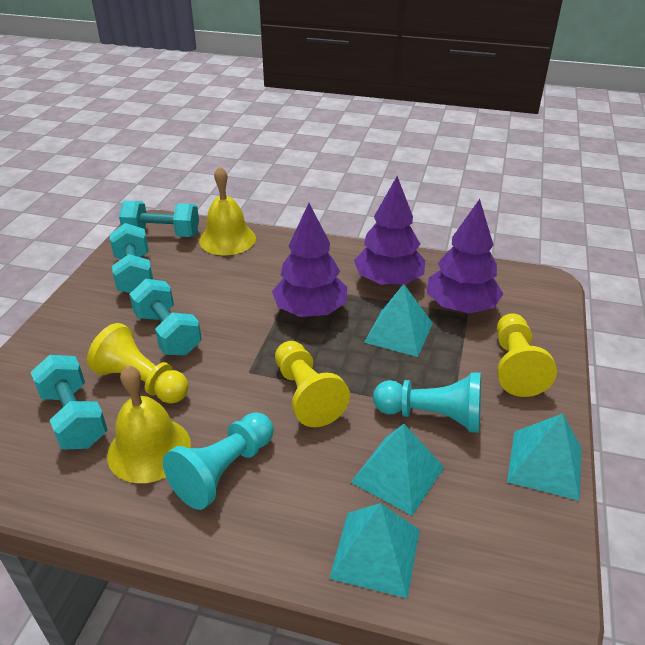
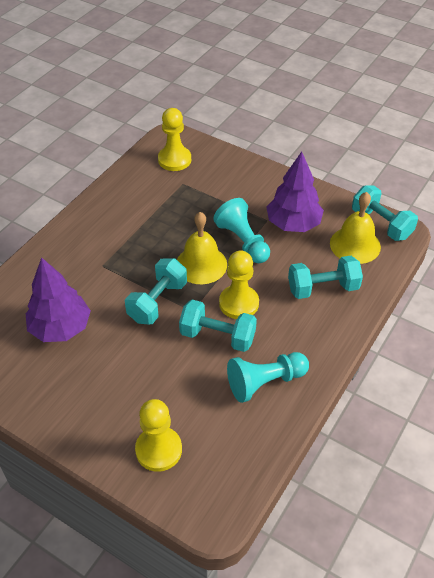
purple tree: [272,203,347,317] [354,176,425,286] [427,199,503,313] = 3 -> [26,257,91,342] [267,152,324,232] = 2
turquoise pyramid: [329,503,420,598] [351,424,444,516] [364,284,433,357] [507,413,582,501] = 4 -> none = 0

